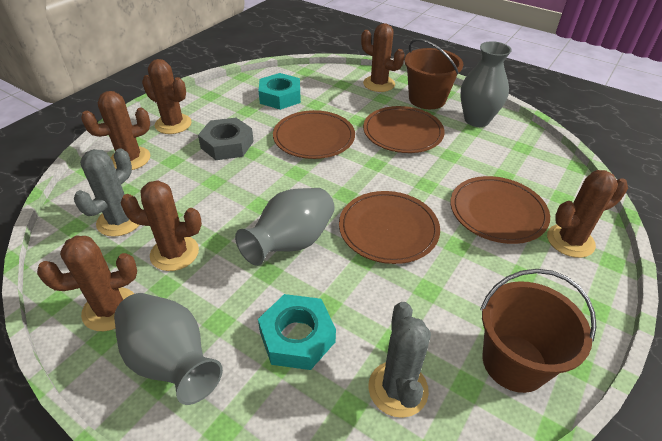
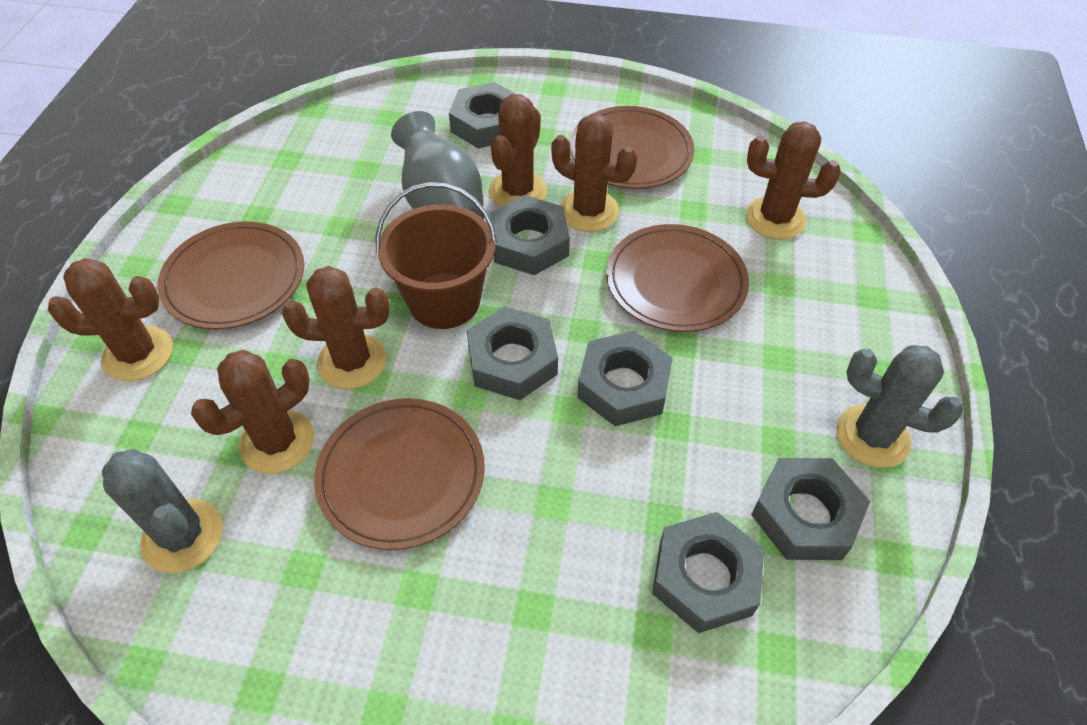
brown bucket: [404,39,464,109] [480,269,596,393] = 2 -> [376,182,497,329] = 1
grey nut: [198,118,254,160] = 1 -> [449,82,516,149] [467,306,558,400] [489,195,570,275] [577,330,673,426] [652,512,764,633] [751,458,870,560] = 6
grey vase: [114,293,223,405] [235,188,335,266] [460,41,512,127] = 3 -> [391,111,484,219] = 1
turquoise nut: [258,294,336,370] [259,73,301,110] = 2 -> none = 0

